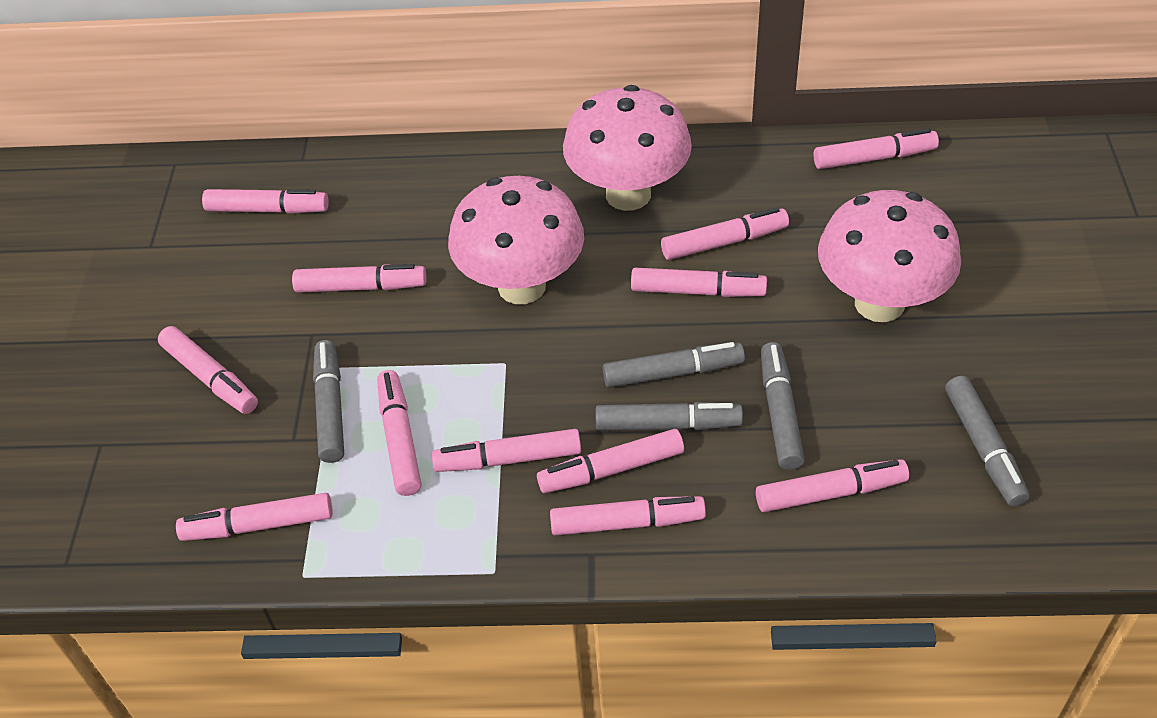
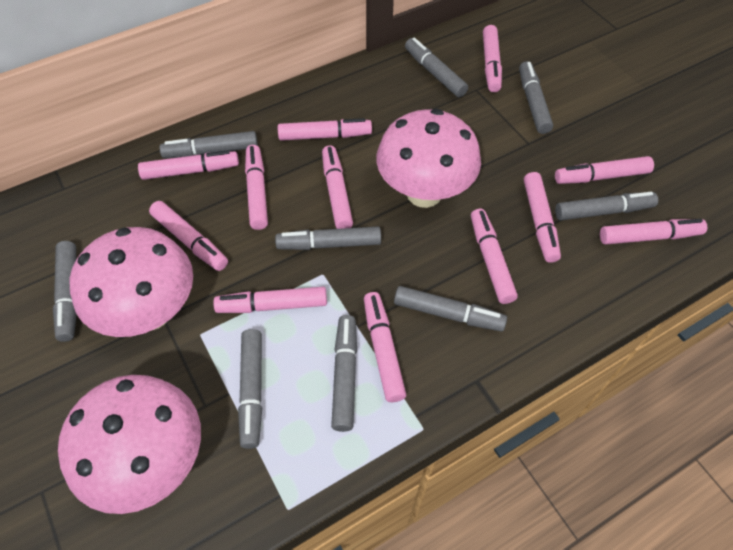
grey marker: [313,340,344,463] [596,402,743,431] [603,342,745,388] [761,342,805,470] [945,376,1030,507] = 5 -> [53,241,77,342] [159,131,258,158] [238,329,262,449] [275,226,381,250] [331,315,357,432] [394,286,507,331] [405,38,468,97] [519,61,553,134] [555,192,658,221] = 9

